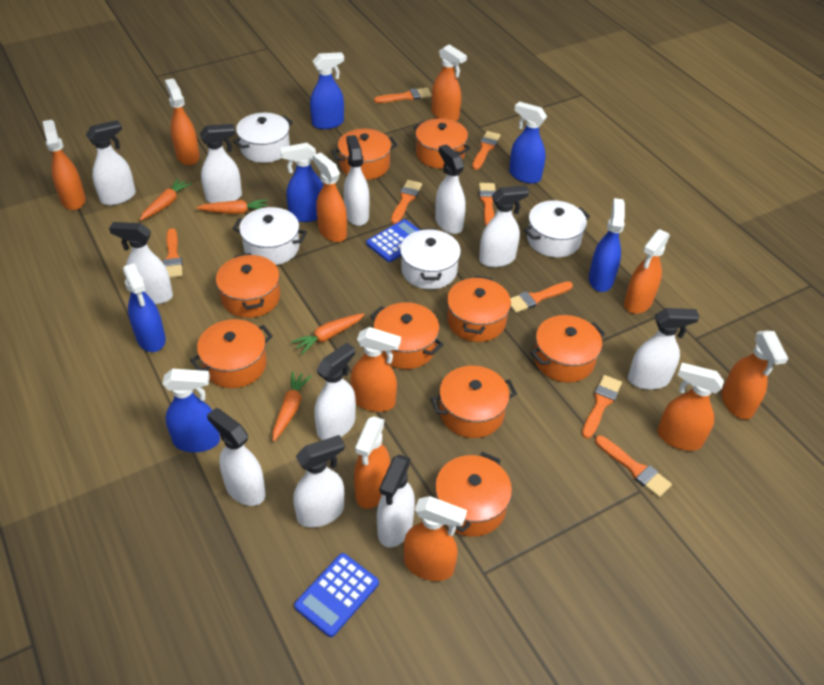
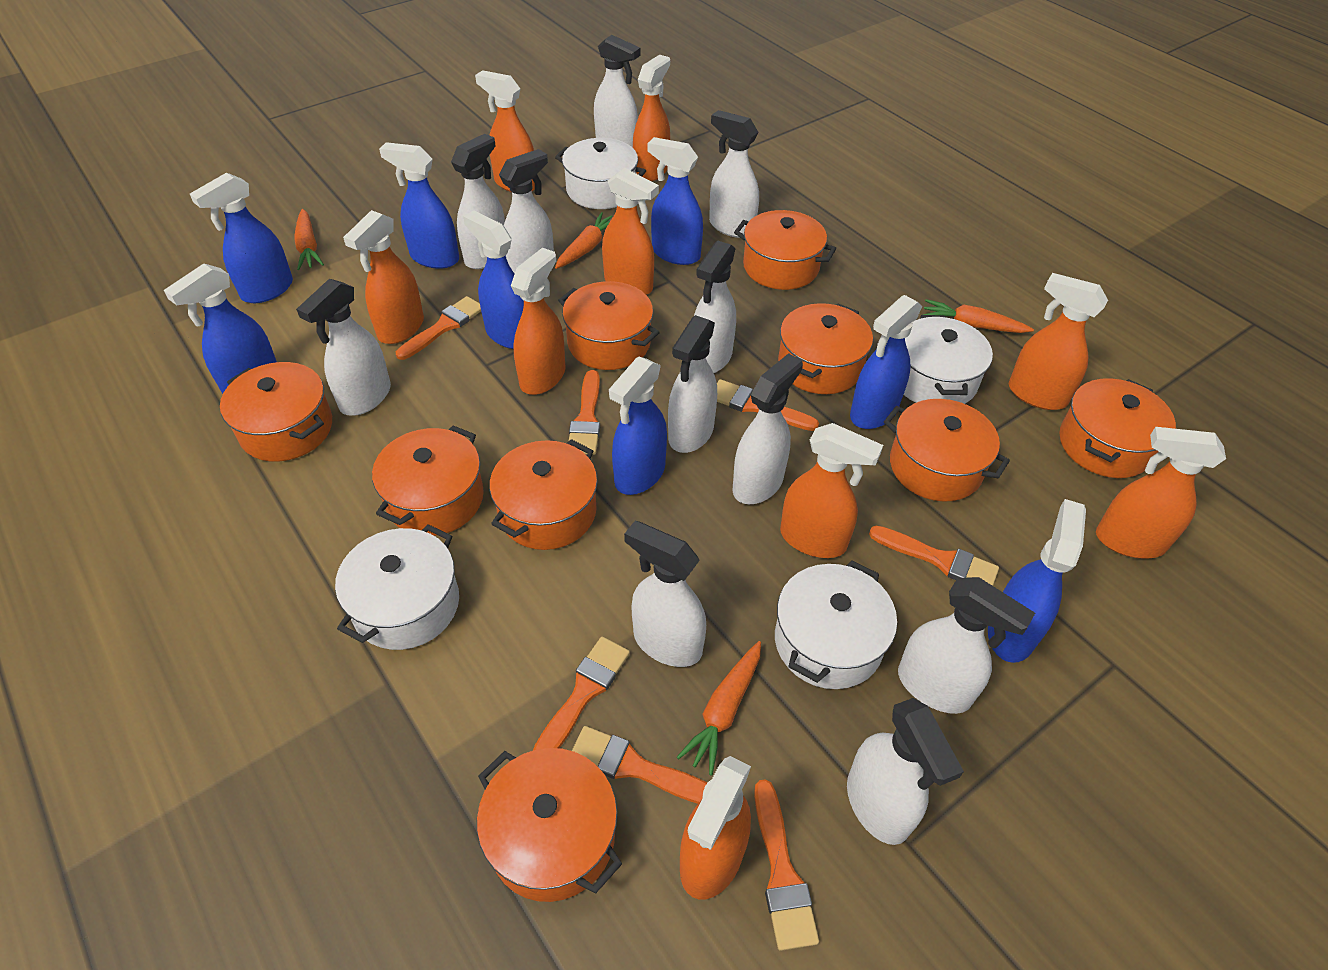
blue calculator: [294,553,379,637] [366,219,420,262] = 2 -> none = 0
blue spray bottle: [123,263,166,352] [162,369,220,452] [280,143,323,222] [310,52,344,129] [509,102,547,184] [589,198,625,292] = 6 -> [164,263,277,394] [190,173,293,303] [379,142,459,269] [463,210,524,349] [609,357,667,495] [648,137,703,265] [850,295,922,429] [988,499,1086,663] = 8
orange brush: [163,228,183,278] [374,88,432,103] [391,180,422,224] [472,131,501,170] [479,183,496,226] [510,281,573,313] [582,375,622,439] [595,436,672,497] = 8 -> [396,296,481,360] [533,637,630,750] [569,370,600,455] [572,726,707,804] [717,379,819,431] [754,779,819,951] [869,526,999,586] = 7
orange spray bottle: [43,120,86,210] [165,78,200,165] [313,152,347,242] [350,327,401,412] [354,416,390,509] [404,496,467,581] [432,44,467,121] [624,229,670,314] [657,363,724,451] [722,331,788,420] = 10 -> [343,210,424,344] [475,70,535,192] [511,247,565,395] [602,168,659,295] [633,55,670,181] [680,756,751,899] [780,423,883,558] [1009,273,1108,410] [1096,427,1226,558] = 9

